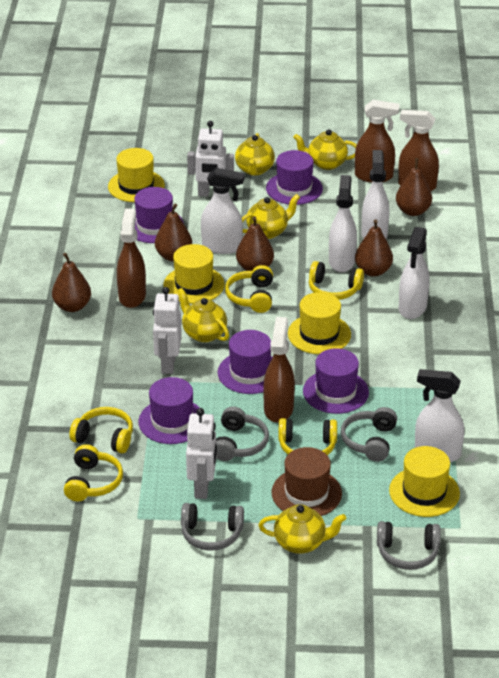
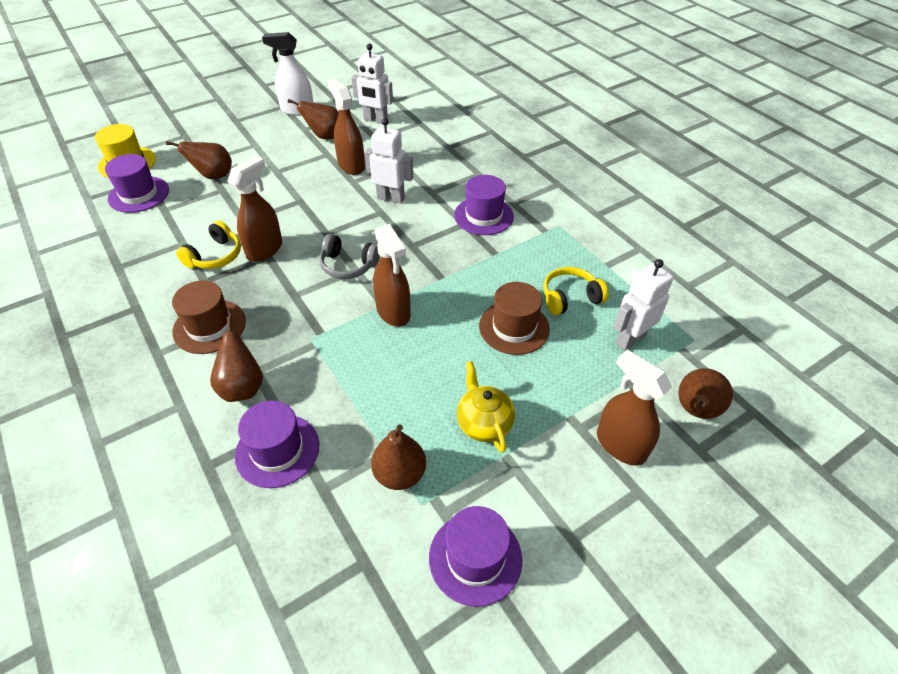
brown hat: [271,447,342,516] = 1 -> [172,281,246,354] [479,282,550,355] = 2
grey headphones: [181,503,244,551] [216,407,269,461] [341,407,397,462] [377,521,441,570] = 4 -> [319,234,380,279] = 1
purple hat: [134,187,184,243] [139,377,200,444] [218,330,273,394] [266,150,323,205] [303,348,369,414] = 5 -> [105,154,169,213] [235,400,319,488] [429,506,522,607] [454,175,514,235] = 4
white spray bottle: [201,168,245,254] [329,175,357,272] [361,150,389,239] [399,227,429,319] [415,369,464,462] = 5 -> [262,32,313,116] = 1
yellow hat: [108,148,165,202] [163,244,225,304] [288,292,351,354] [389,446,460,517] = 4 -> [95,124,156,178] = 1
yellow headphones: [64,444,123,501] [69,407,133,453] [225,265,273,313] [278,418,337,455] [309,261,364,300] = 5 -> [176,220,241,269] [543,267,609,315] = 2
yellow teapot: [177,288,229,342] [235,133,275,175] [242,194,300,239] [258,504,346,554] [293,129,357,170] = 5 -> [457,361,515,453] = 1

